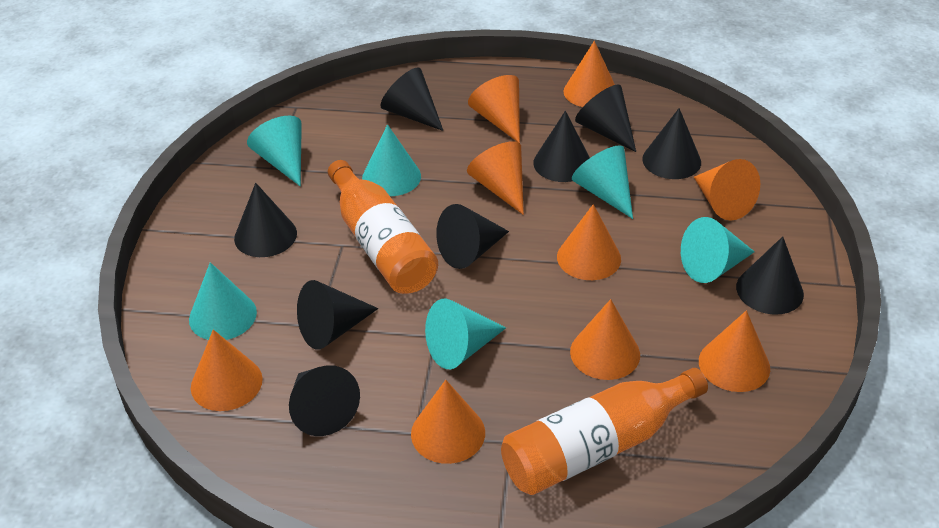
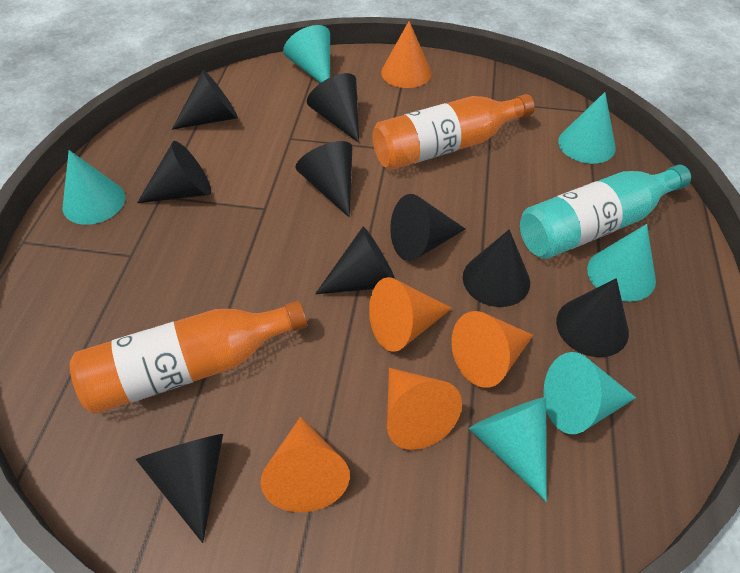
orange cone: [191,330,262,411] [411,380,485,464] [467,141,524,215] [468,75,520,143] [557,204,621,280] [564,41,615,107] [570,299,640,380] [694,159,760,221] [699,310,770,392] = 9 -> [261,417,350,512] [369,277,452,352] [381,21,432,88] [387,368,462,450] [451,311,533,388] = 5
turquoise bottle: none = 0 -> [520,165,691,259] = 1

